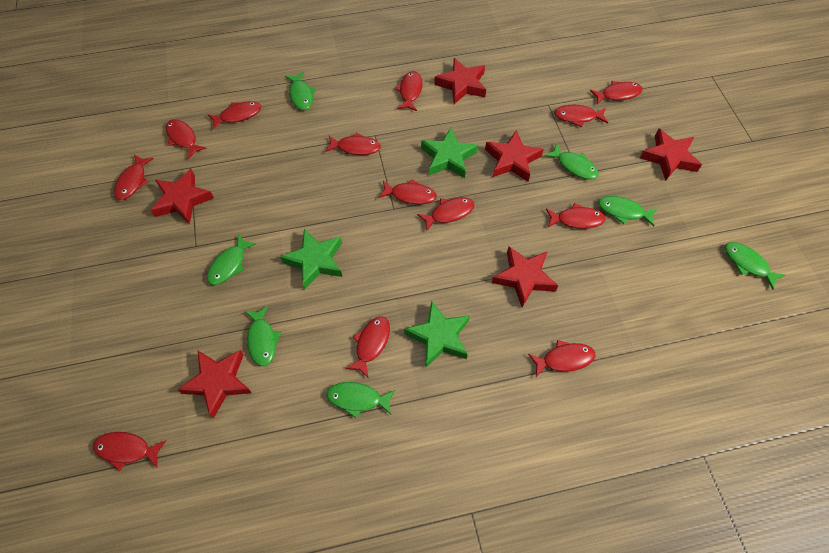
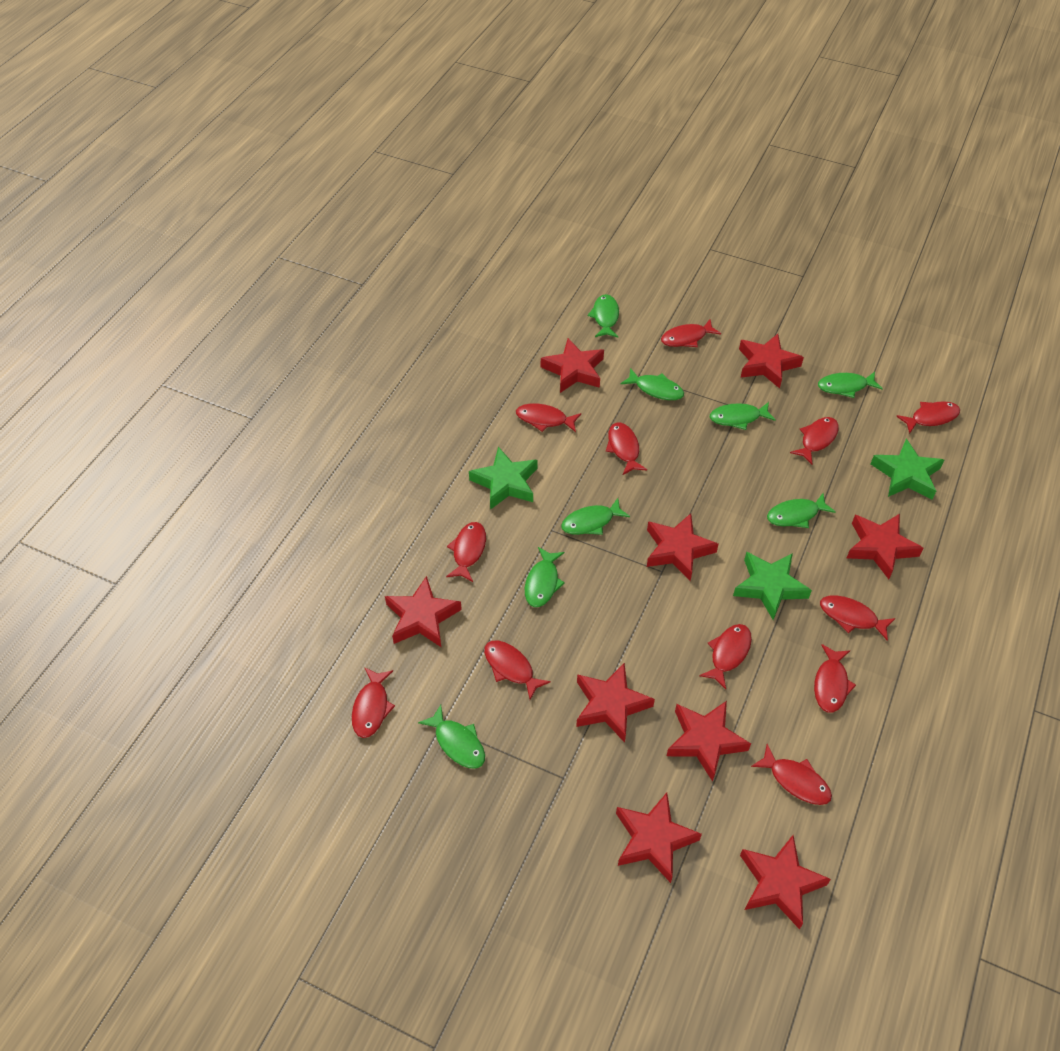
green fish: [207,234,257,285] [245,306,281,366] [285,72,316,110] [326,382,395,418] [545,143,599,180] [598,196,657,226] [725,242,785,290] = 7 -> [418,705,485,768] [525,547,565,607] [561,498,630,535] [588,294,619,337] [621,368,684,400] [710,402,775,430] [767,493,836,528] [818,372,883,398] = 8
red fish: [93,432,166,471] [114,154,154,200] [166,119,207,159] [208,101,261,130] [325,132,381,155] [345,316,390,377] [379,179,437,205] [395,71,423,111] [417,197,475,231] [528,340,595,377] [546,203,606,229] [554,105,608,127] [590,81,642,105] = 13 -> [352,667,395,738] [446,522,486,582] [484,641,551,700] [516,403,581,432] [606,423,647,475] [661,319,721,347] [699,624,752,689] [751,744,832,805] [790,417,839,464] [814,644,856,713] [820,595,896,641] [896,401,960,434] = 12
red star: [150,169,214,224] [177,350,252,419] [434,58,486,104] [485,130,544,181] [492,246,558,307] [640,129,702,181] = 6 -> [385,576,462,647] [541,338,604,393] [576,663,655,743] [616,793,702,883] [647,513,718,581] [667,701,751,782] [739,334,804,389] [740,835,831,930] [847,514,924,579] = 9

